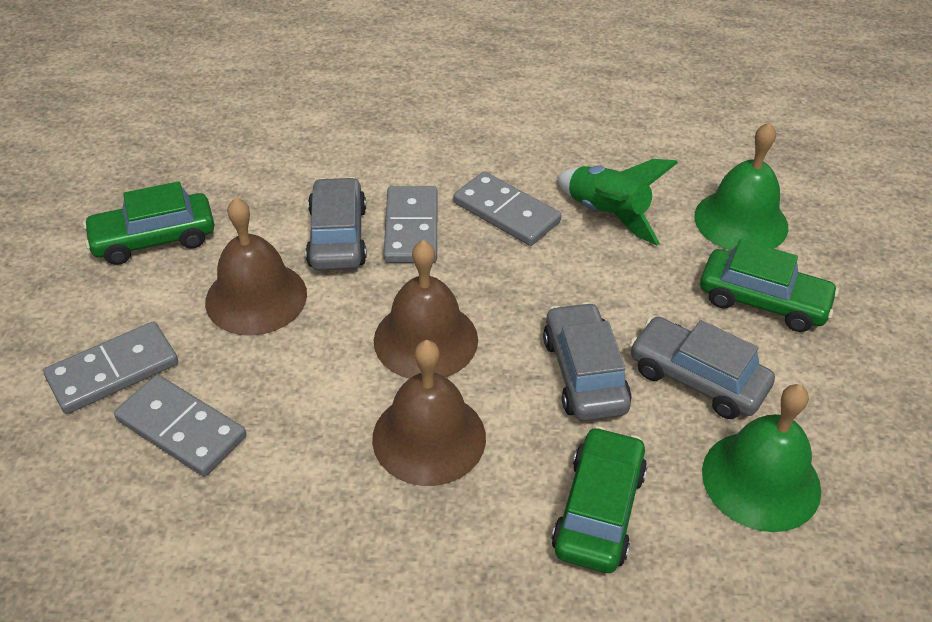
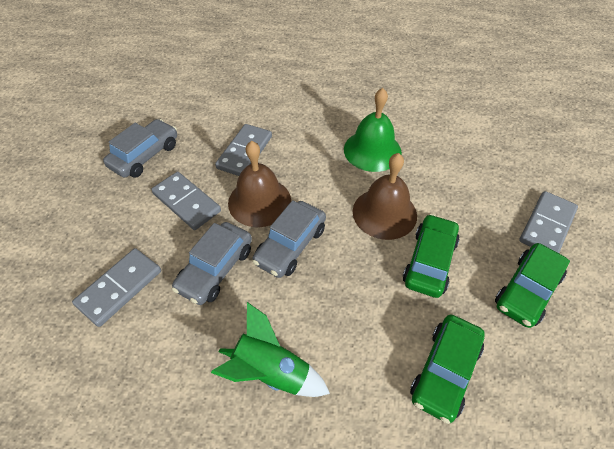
brown bell: [205,197,307,336] [372,340,486,486] [374,240,478,378] = 3 -> [228,141,291,227] [353,153,417,240] = 2
green bell: [694,122,788,251] [702,384,821,532] = 2 -> [344,88,402,172] = 1

